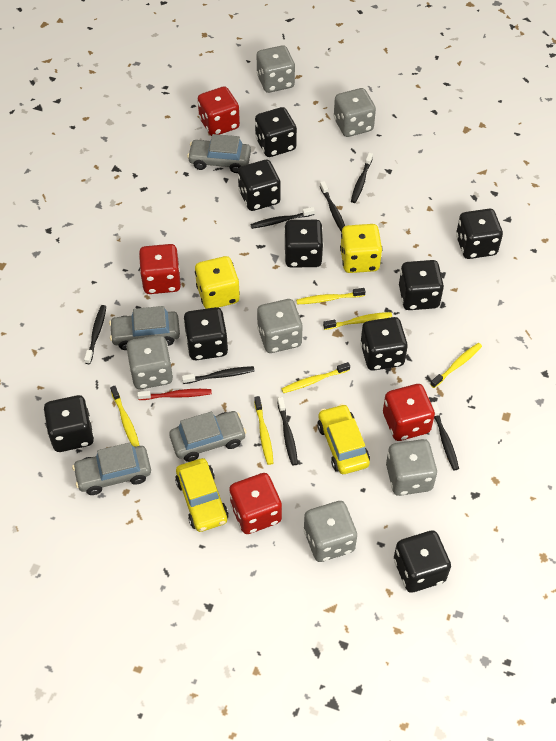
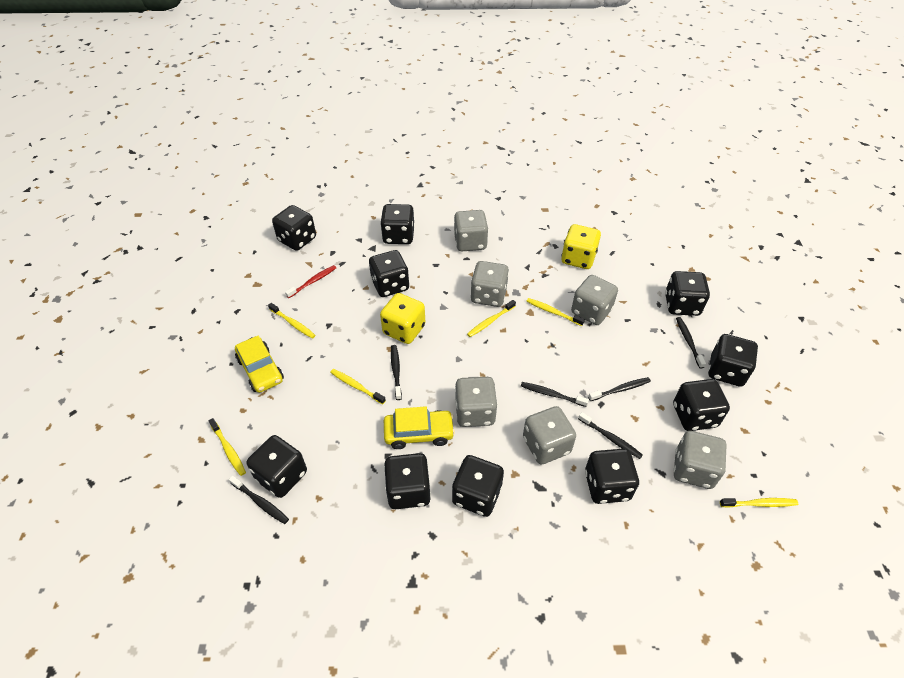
black dice: [44,395,94,452] [183,307,228,360] [238,160,281,211] [255,107,297,157] [284,220,324,268] [360,317,408,371] [394,530,451,593] [399,260,444,310] [456,209,503,259] = 9 -> [247,435,307,498] [272,205,316,251] [369,250,409,297] [380,204,415,244] [384,453,431,509] [452,455,504,517] [585,449,639,504] [665,271,710,316] [673,379,730,431] [708,334,758,387] = 10
black toothbrush: [84,305,106,364] [182,366,255,384] [250,207,315,229] [277,397,298,466] [320,181,345,232] [351,153,373,203] [431,402,459,470] = 7 -> [229,475,289,524] [391,345,402,400] [521,382,589,407] [578,412,643,459] [588,377,651,401] [676,317,706,369] = 6
grey car: [72,442,151,495] [109,306,180,350] [169,411,247,462] [187,134,251,173] = 4 -> none = 0
red dice: [139,244,181,294] [198,86,240,136] [229,473,282,534] [383,384,435,441] = 4 -> none = 0

